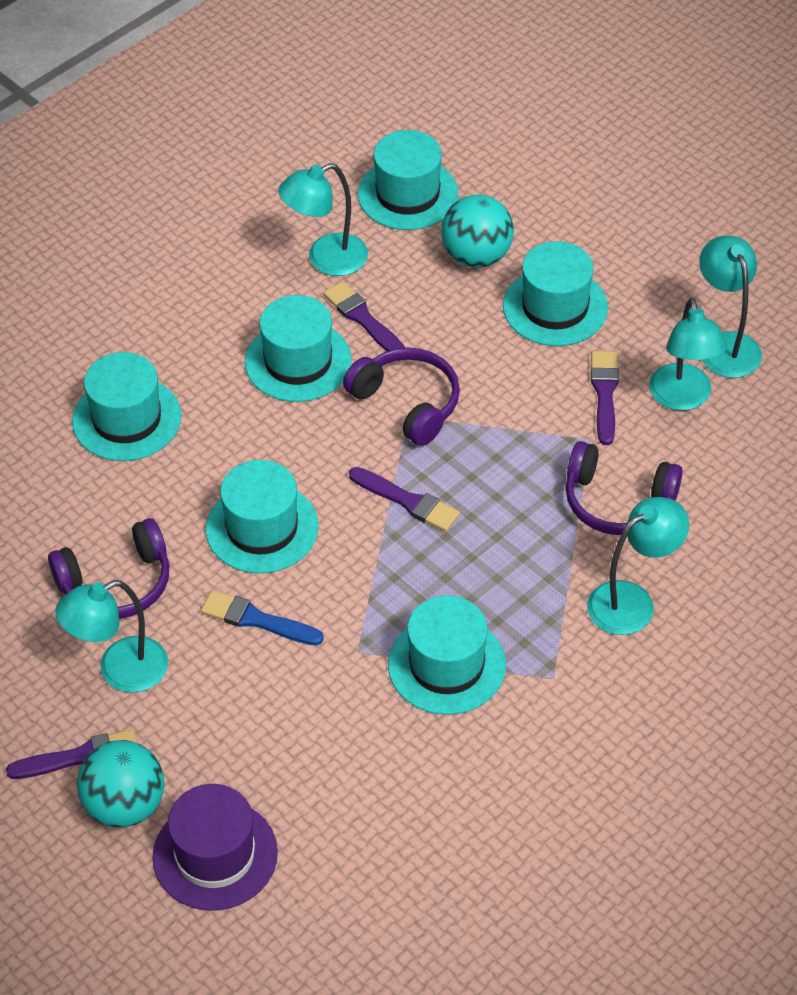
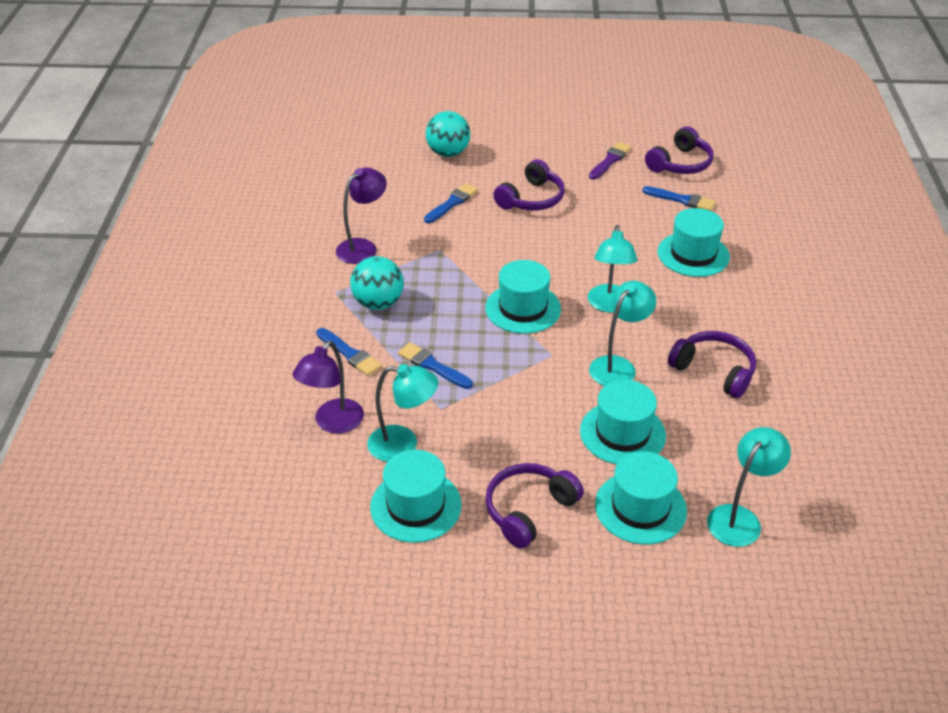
blue brush: [201,590,324,645] = 1 -> [316,328,382,376] [398,342,473,389] [424,183,478,223] [642,186,716,211] = 4
purple brush: [6,729,138,779] [323,281,405,351] [349,467,460,532] [591,351,619,445] = 4 -> [589,142,631,180] = 1
purple hat: [152,784,278,911] = 1 -> none = 0
purple headphones: [48,518,169,619] [343,348,460,446] [566,441,683,535] = 3 -> [486,463,584,549] [493,159,565,210] [645,126,714,174] [668,331,756,398] = 4
purple lamp: none = 0 -> [293,341,364,434] [336,167,387,264] = 2
turquoise hat: [72,352,181,461] [206,460,319,573] [245,295,352,402] [358,130,459,230] [388,595,506,715] [503,241,608,346] = 6 -> [370,450,462,543] [485,260,561,334] [580,380,666,464] [595,451,687,544] [658,208,730,277] = 5
turquoise lamp: [55,580,168,693] [278,163,368,276] [587,497,689,635] [649,298,727,410] [699,236,762,378] = 5 -> [367,364,438,462] [588,225,637,312] [589,281,656,386] [707,427,791,547] = 4

